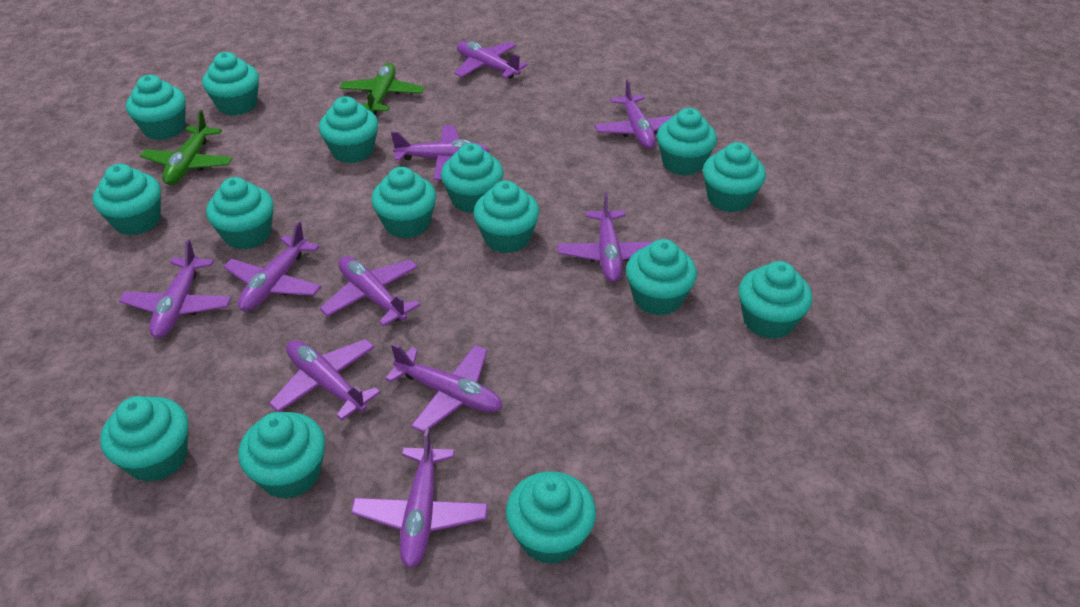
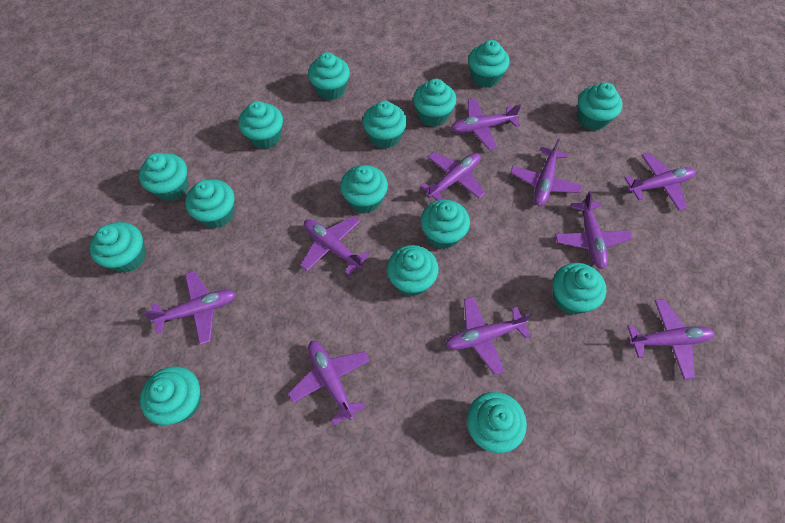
green plane: [140,110,232,185] [339,63,424,115] = 2 -> none = 0

